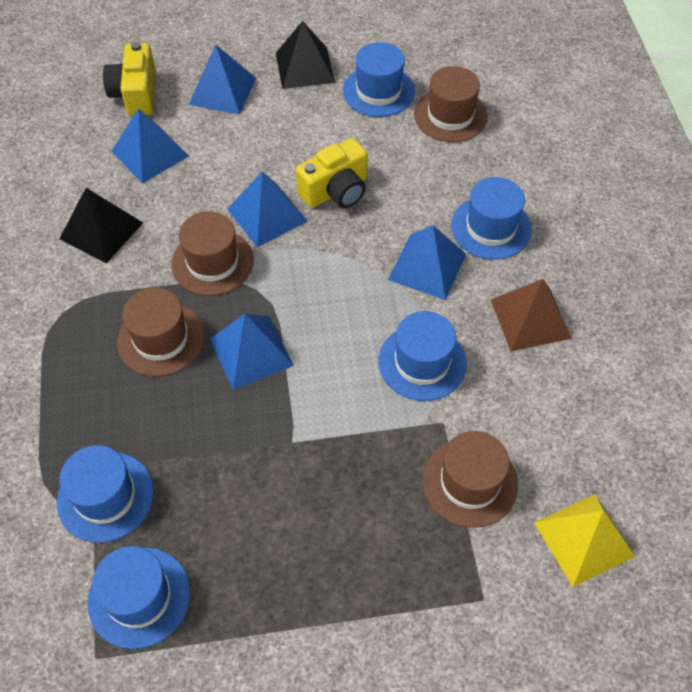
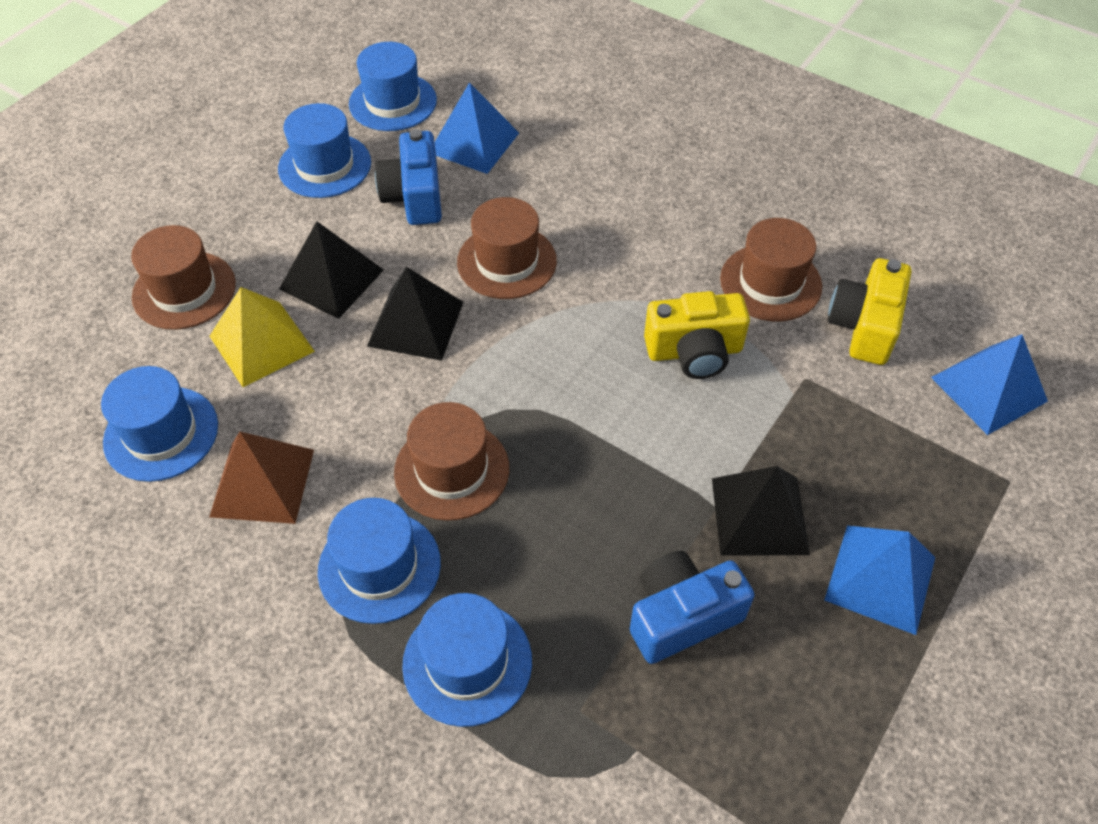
black pyramid: [60,188,143,264] [276,21,335,89] = 2 -> [279,221,384,319] [367,267,463,361] [712,466,810,556] = 3
blue camera: none = 0 -> [375,129,442,225] [630,551,755,664] = 2
blue pyramid: [111,108,189,184] [189,45,256,115] [210,313,294,390] [227,171,308,247] [388,225,466,300] = 5 -> [435,82,519,174] [824,526,935,635] [931,334,1048,435] = 3

